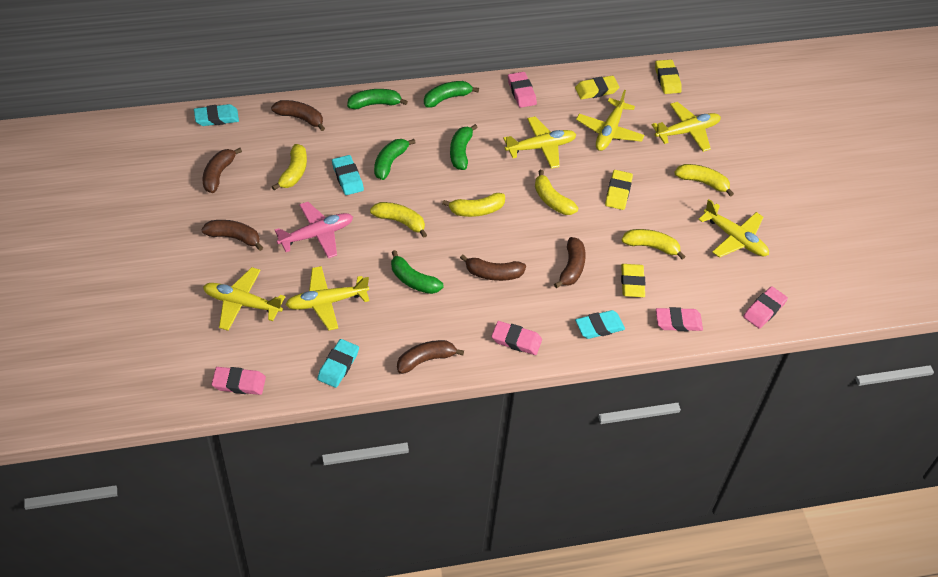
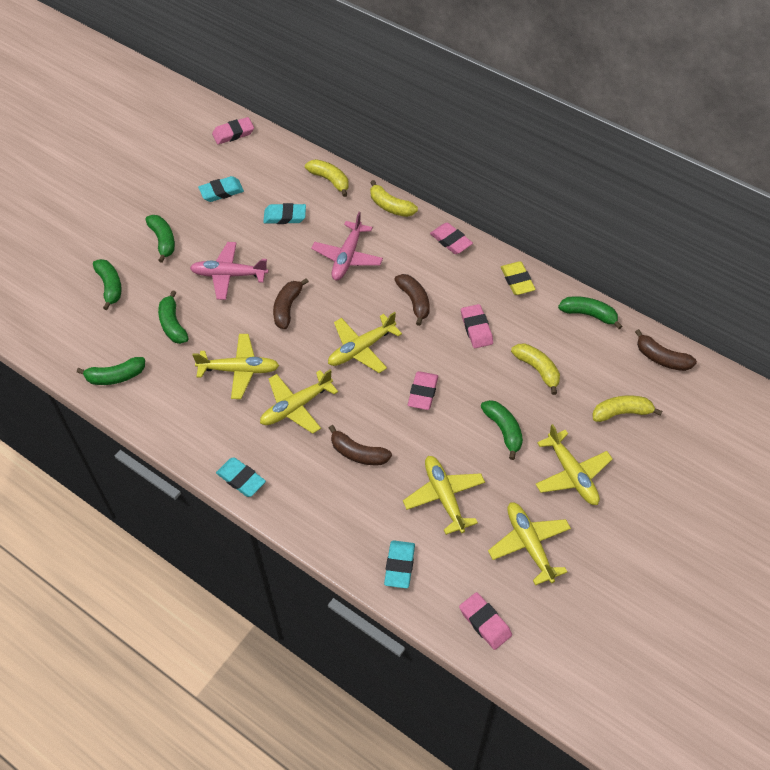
brown banana: [201,220,263,251] [203,148,242,193] [271,100,325,131] [397,340,464,374] [460,255,526,281] [554,237,586,288] = 6 -> [273,278,309,329] [329,425,392,465] [394,274,430,326] [635,329,697,371] = 4
green banana: [347,89,408,109] [374,139,416,180] [391,250,443,294] [424,81,479,108] [450,124,478,170] = 5 -> [77,357,145,385] [93,259,122,310] [145,215,175,263] [158,290,189,344] [480,400,523,460] [558,296,622,329] = 6
pink plane: [275,202,353,258] = 1 -> [190,242,268,300] [311,212,383,280] = 2
yellow banana: [272,144,307,190] [370,202,427,238] [442,193,505,217] [535,170,578,215] [622,229,686,260] [674,164,734,197] = 6 -> [305,159,349,197] [370,180,418,217] [511,343,560,395] [592,395,662,422] = 4
yellow eraser: [575,76,619,99] [605,170,633,210] [621,264,646,297] [655,60,682,94] = 4 -> [501,261,536,295] = 1

